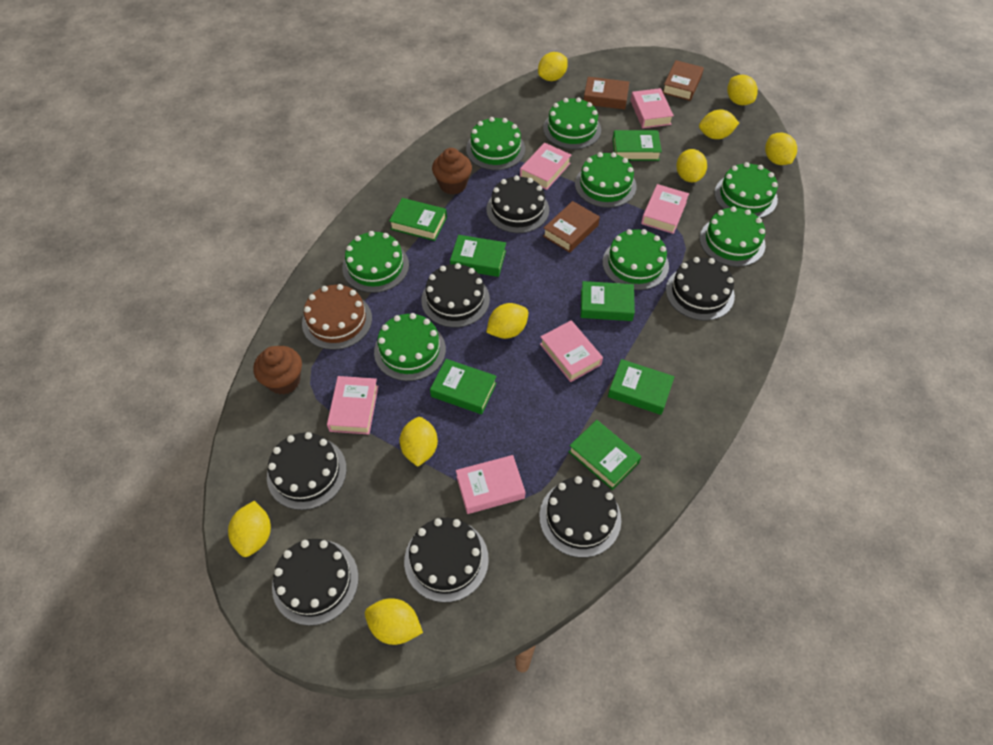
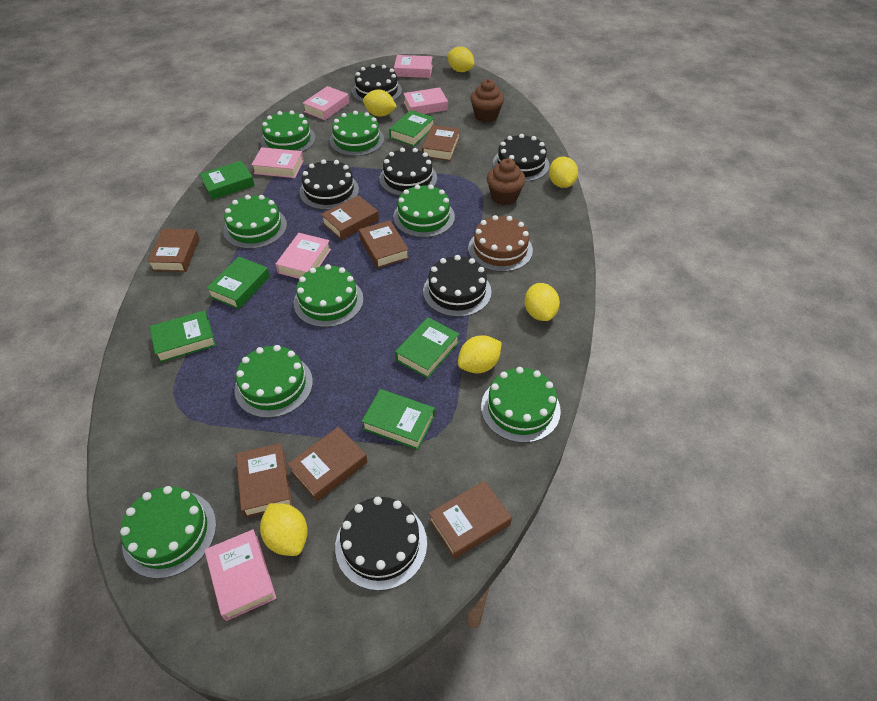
black cake: [267,432,347,510] [272,539,359,626] [404,518,489,602] [421,263,490,328] [486,175,549,233] [539,476,621,558] [666,257,735,321] = 7 -> [299,159,359,210] [335,497,427,591] [352,64,402,103] [379,148,437,196] [423,255,491,317] [493,134,549,182] = 6
brown book: [543,201,600,253] [584,77,629,109] [663,60,704,101] = 3 -> [147,229,200,272] [236,443,292,518] [287,427,367,502] [321,195,379,240] [359,220,409,268] [422,125,460,161] [429,481,512,559] = 7
green book: [389,198,447,241] [430,359,497,414] [450,235,506,277] [568,420,641,490] [581,281,635,321] [608,359,674,415] [613,130,662,161] = 7 -> [150,310,216,363] [200,161,255,200] [206,257,270,309] [361,389,435,450] [389,110,435,146] [395,317,459,378] = 6
yellow lemon: [228,501,271,557] [365,599,423,645] [400,417,438,467] [486,303,528,339] [538,52,568,81] [676,149,707,182] [699,110,739,139] [727,75,758,105] [765,133,797,165] = 9 -> [260,503,308,556] [363,89,397,117] [448,47,474,72] [458,335,502,373] [525,283,560,321] [549,157,578,188] = 6

